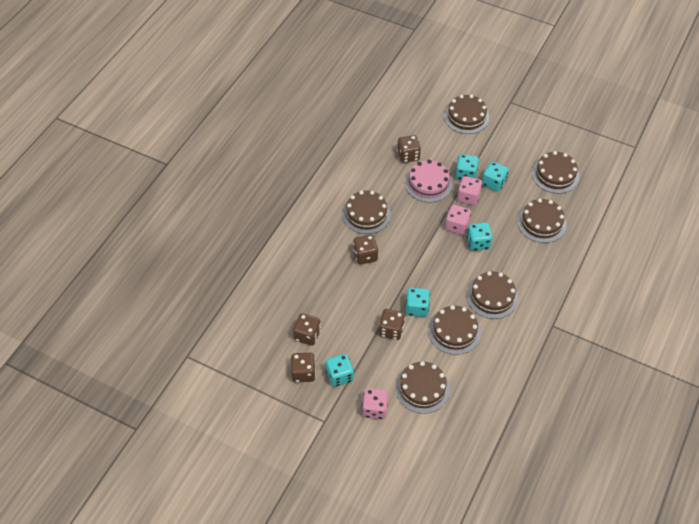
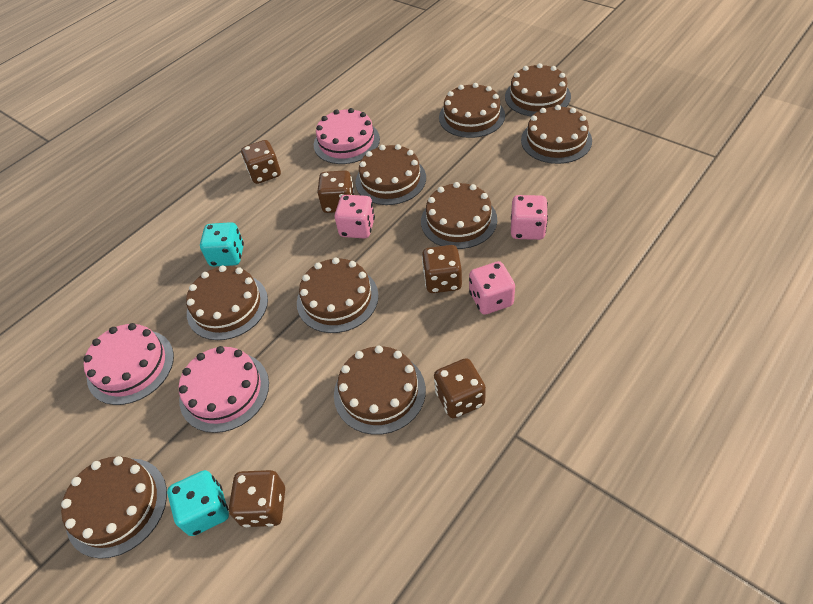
brown cake: [342,191,391,234] [395,361,450,414] [428,305,481,355] [444,95,489,134] [467,271,518,319] [517,198,567,243] [532,151,579,193] = 7 -> [61,456,167,559] [186,265,268,340] [297,257,379,333] [334,346,426,435] [355,144,426,205] [421,182,497,249] [439,83,505,138] [505,63,571,117] [521,105,592,164] = 9
pink cake: [405,160,452,203] = 1 -> [84,323,174,405] [179,346,269,433] [314,108,380,164] = 3
turquoise dice: [326,354,354,387] [406,288,430,317] [455,154,479,180] [467,222,492,251] [482,161,509,192] = 5 -> [167,470,229,536] [200,222,244,267] = 2

